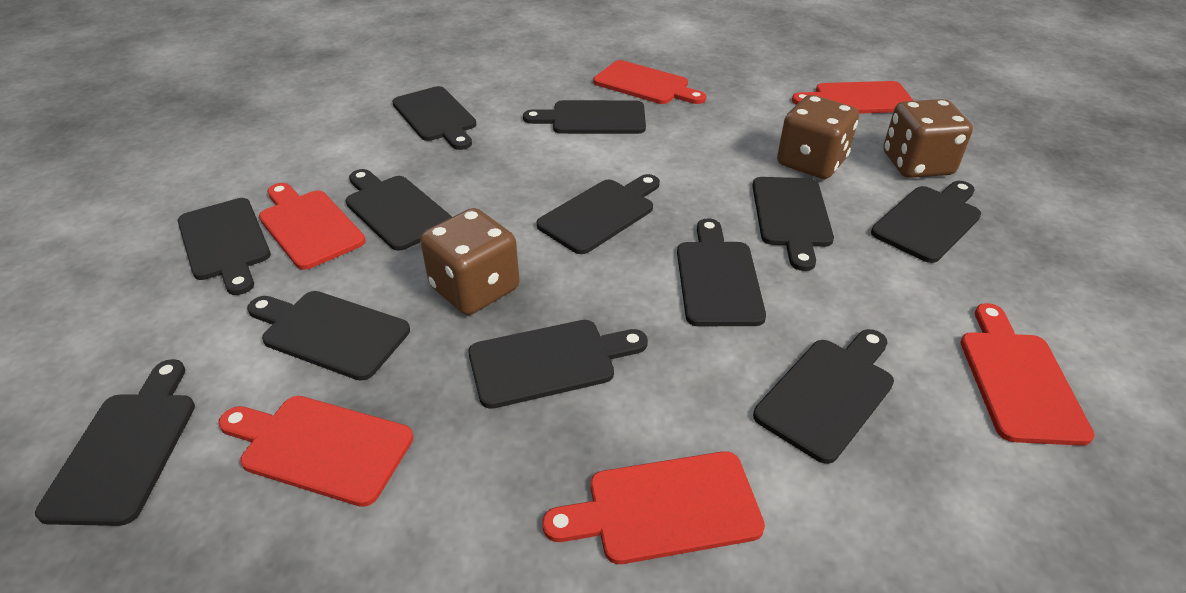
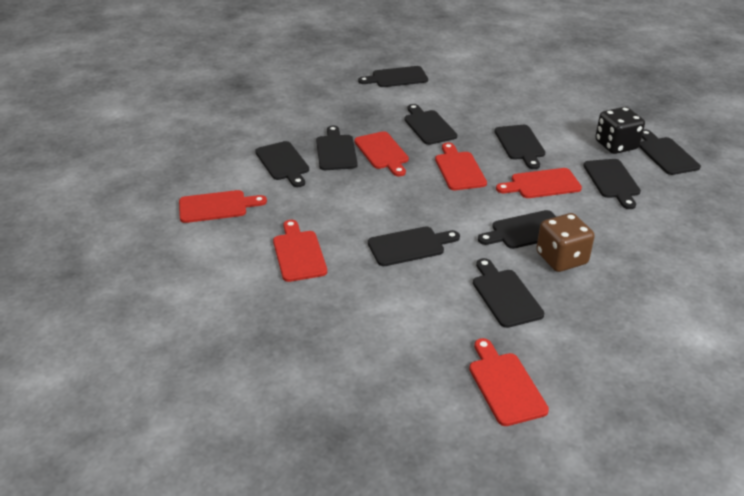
black cutting board: [35,359,195,526] [178,198,271,295] [247,291,410,381] [346,169,452,251] [392,86,476,150] [468,320,648,409] [523,100,646,134] [537,174,660,254] [677,218,766,326] [752,177,834,271] [753,329,894,464] [871,181,981,263] = 12 -> [255,141,309,187] [316,126,358,170] [358,66,428,87] [368,226,460,266] [404,104,457,145] [473,258,544,328] [478,210,556,249] [495,125,545,169] [583,159,641,209] [639,129,701,175] = 10
black dice: none = 0 -> [595,107,645,154] = 1
brown dice: [420,208,519,315] [777,95,859,179] [883,99,973,178] = 3 -> [536,213,595,272] = 1

